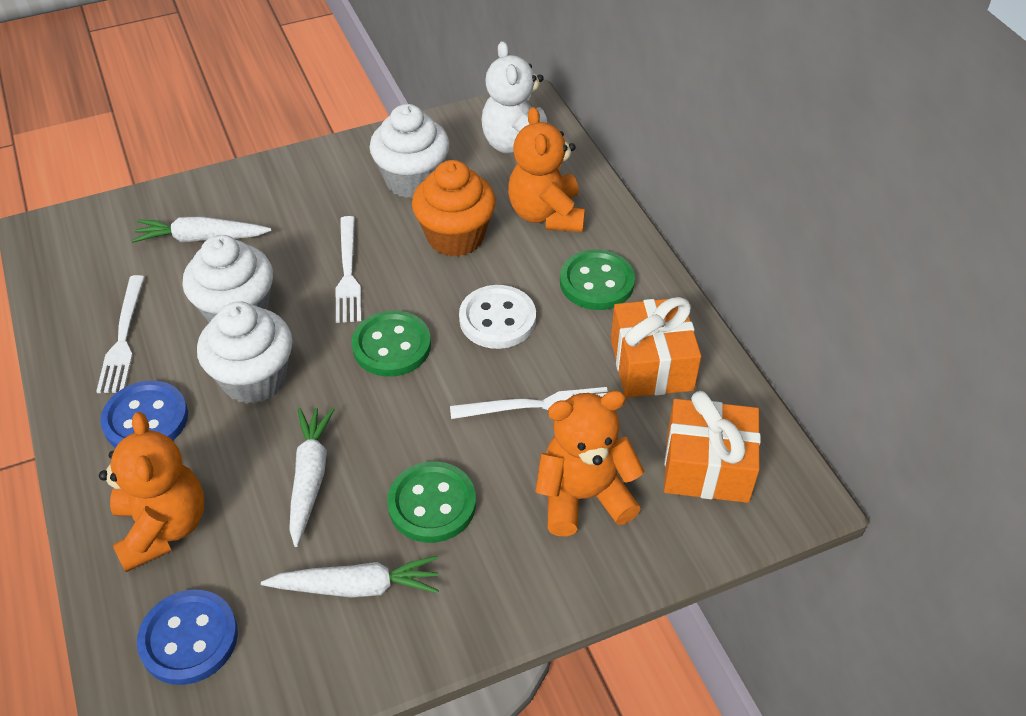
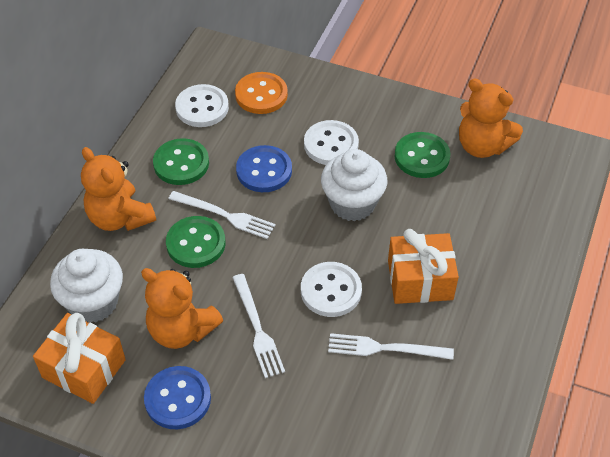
orange button: none = 0 -> [235,72,288,114] = 1
orange cupcake: [412,160,496,257] = 1 -> none = 0
white button: [459,285,536,349] = 1 -> [175,84,229,127] [301,262,362,317] [304,120,359,165] = 3
white carrot: [131,217,271,243] [261,556,439,598] [289,408,335,547] = 3 -> none = 0
white cupcake: [182,235,273,322] [197,301,293,404] [369,104,449,198] = 3 -> [50,249,123,323] [321,149,387,221] = 2
white teddy bear: [481,41,547,154] = 1 -> none = 0

